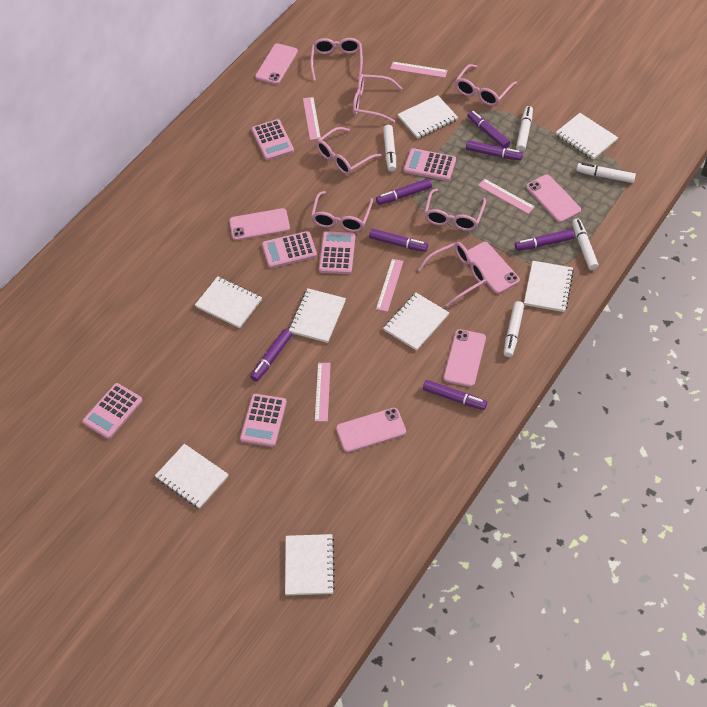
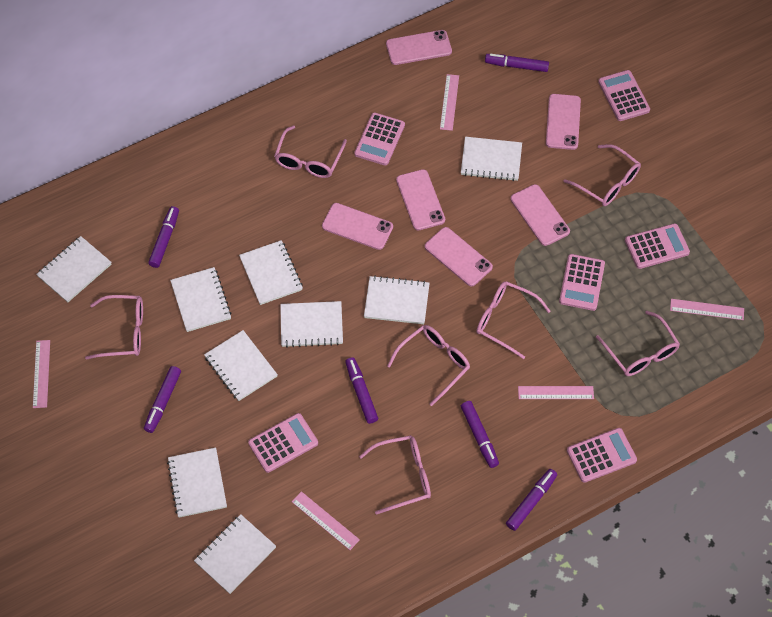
purple marker: [250,329,292,382] [369,229,428,252] [376,178,432,205] [423,380,487,410] [466,140,523,161] [467,110,510,149] [515,229,574,251] = 7 -> [144,366,181,433] [148,206,179,268] [345,357,378,424] [461,401,499,468] [485,54,549,72] [506,469,557,531] = 6
white marker: [383,125,396,172] [504,301,524,357] [516,106,533,152] [572,218,599,270] [576,163,636,183] = 5 -> none = 0
white notebook: [155,444,229,509] [195,276,262,328] [285,534,335,595] [289,288,346,343] [383,293,449,351] [398,95,458,139] [524,261,574,312] [556,113,618,160] = 8 -> [36,236,112,302] [167,447,227,518] [170,267,232,332] [194,514,276,594] [204,330,278,401] [239,240,303,305] [280,301,343,348] [364,276,430,324] [461,137,522,181] = 9

